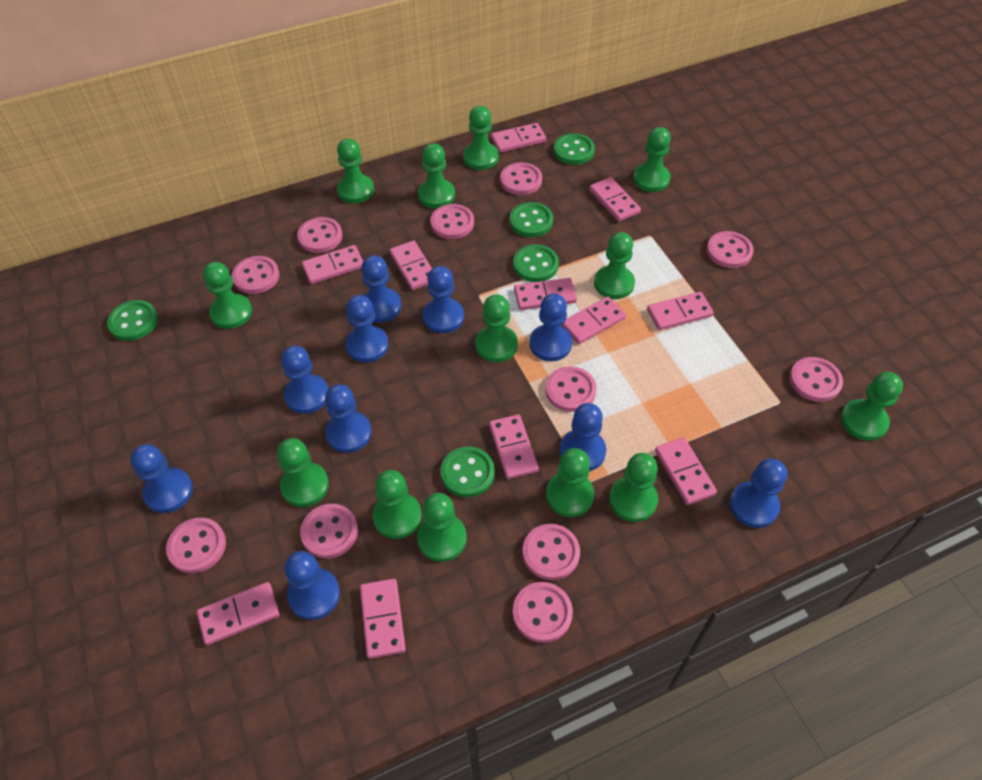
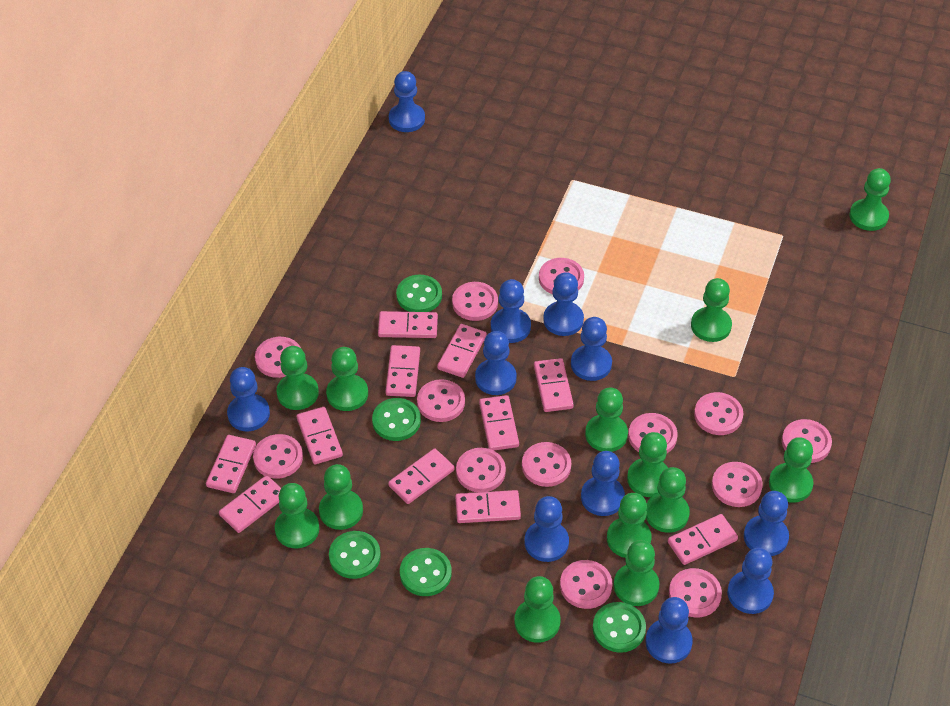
blue pawn: [130,444,193,513] [281,346,328,414] [284,551,340,620] [325,384,372,453] [345,295,389,363] [361,255,401,323] [422,266,464,333] [530,293,572,361] [559,403,606,471] [729,459,787,528] = 10 -> [227,367,270,431] [389,71,425,132] [475,331,517,395] [491,279,531,343] [525,496,569,562] [543,272,584,336] [571,317,612,381] [581,451,625,516] [646,597,693,664] [727,548,774,614] [744,491,789,556] = 11
pink button: [166,518,226,573] [232,256,279,294] [297,217,342,253] [300,504,358,559] [430,204,474,239] [500,162,542,195] [513,582,573,643] [522,524,580,580] [545,366,597,412] [707,231,753,268] [789,357,843,402] = 11 -> [253,434,303,479] [255,337,301,378] [417,379,465,422] [452,282,498,321] [456,448,506,492] [522,442,571,487] [539,258,584,294] [560,560,613,609] [628,413,678,453] [669,568,722,617] [694,392,743,435] [712,462,763,507] [782,419,832,463] = 13

